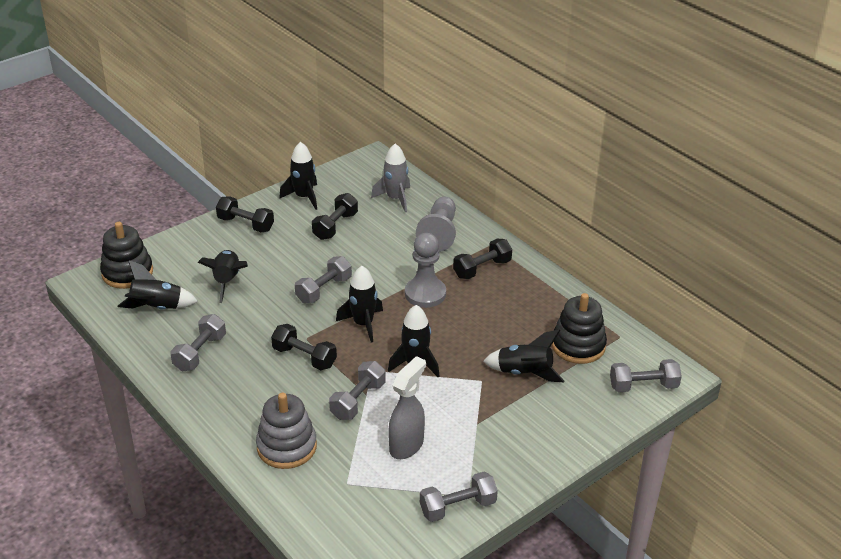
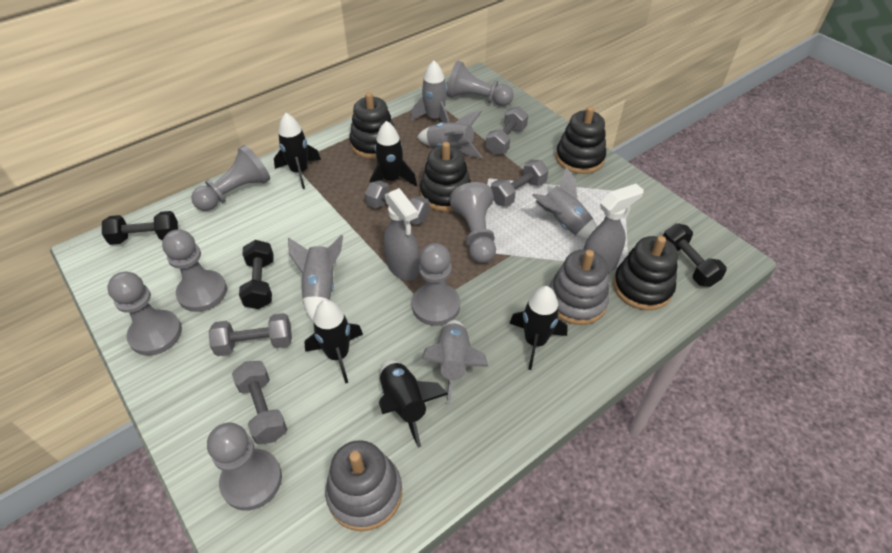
black dumbbell: [216,196,274,232] [271,324,337,370] [312,193,358,240] [453,239,512,279] = 4 -> [102,211,178,245] [239,240,274,309] [663,223,727,287] = 3
black rocket: [118,260,198,309] [198,250,248,303] [279,142,317,210] [336,266,383,343] [388,305,439,377] [483,330,564,382] = 6 -> [274,113,321,189] [304,300,363,384] [370,121,417,186] [379,360,448,448] [509,286,568,370] = 5
black stacking toy: [100,222,153,289] [552,293,607,364] = 2 -> [349,92,395,159] [420,142,471,212] [556,106,606,174] [613,236,678,310] = 4
grey pawn: [405,233,446,308] [416,196,456,252] = 2 -> [107,272,182,356] [162,229,227,312] [191,145,270,211] [207,423,282,511] [412,243,460,326] [446,61,514,106] [450,182,496,263] = 7
grey rocket: [371,143,410,212] = 1 -> [288,235,343,323] [411,61,449,123] [417,111,482,158] [422,320,488,405] [532,167,597,240] = 5
grey spray bottle: [388,356,426,459] = 1 -> [384,188,419,281] [583,184,644,274] = 2
grey stacking toy: [256,393,317,469] = 1 -> [325,440,402,531] [549,250,609,325] = 2

